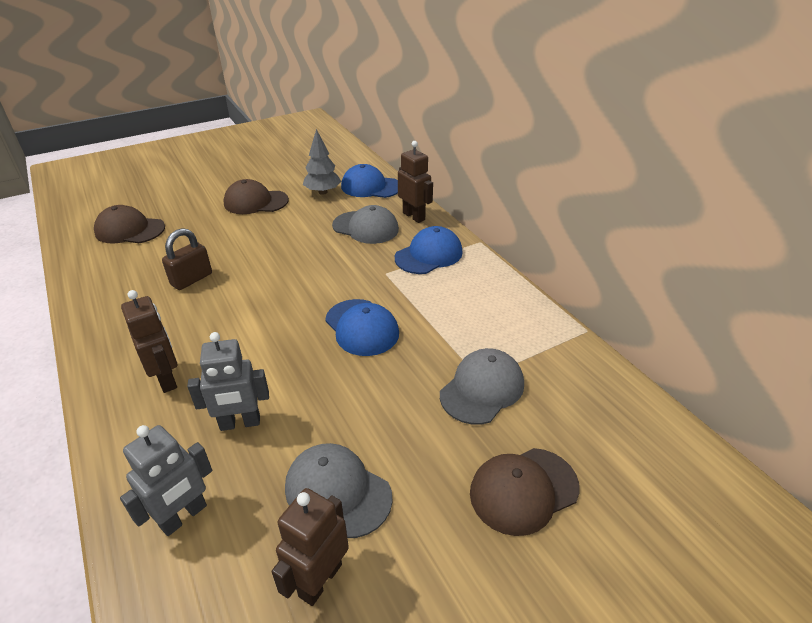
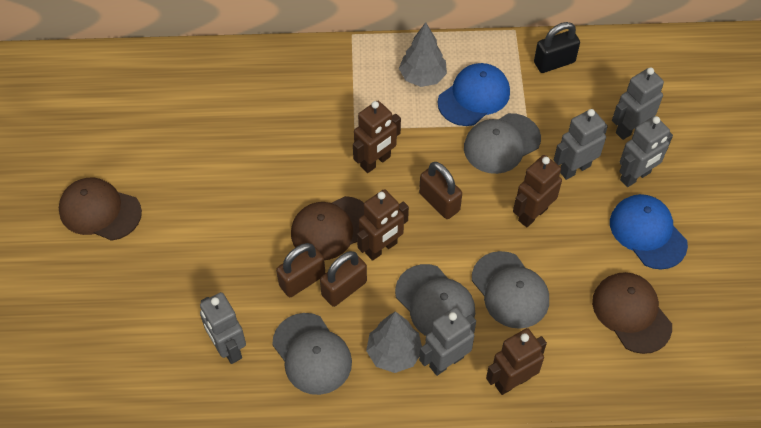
black padlock: none = 0 -> [534,22,580,73] = 1
blue cap: [325,299,399,356] [341,164,398,198] [395,226,463,274] = 3 -> [438,63,510,126] [610,194,688,269] = 2
brown padlock: [162,228,212,290] = 1 -> [276,243,325,297] [320,251,367,307] [419,162,462,219] = 3
brown robot: [121,290,177,393] [272,488,349,606] [398,141,433,223] = 3 -> [353,101,401,173] [357,189,409,261] [486,328,547,395] [513,155,562,227] = 4
grey cap: [285,443,393,538] [332,205,399,244] [440,348,524,425] = 3 -> [272,313,352,395] [395,264,475,336] [464,113,541,174] [472,251,549,329] = 4
grey robot: [120,425,212,536] [187,332,269,431] = 2 -> [200,292,246,364] [419,307,476,376] [554,109,608,180] [612,67,664,140] [619,116,673,187] = 5
grey tree: [303,129,341,195] = 1 -> [366,311,422,373] [399,22,447,87] = 2

